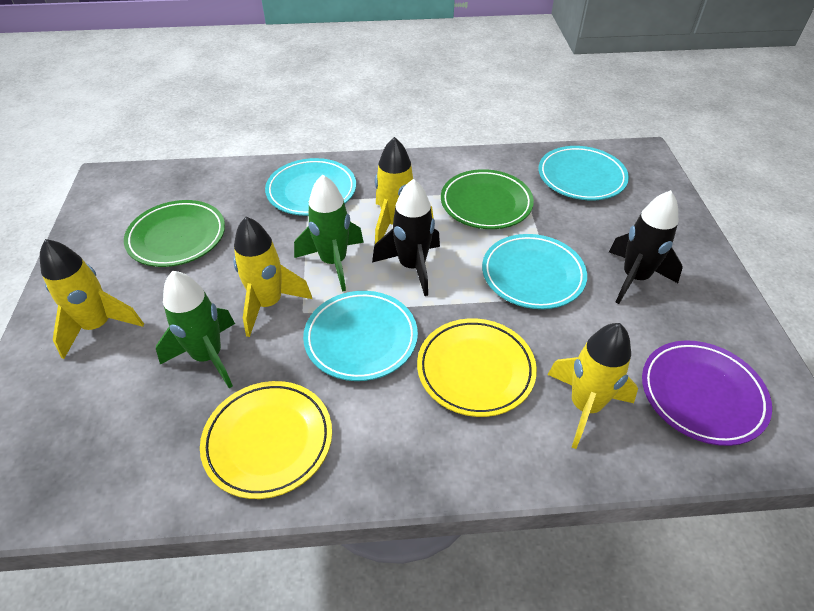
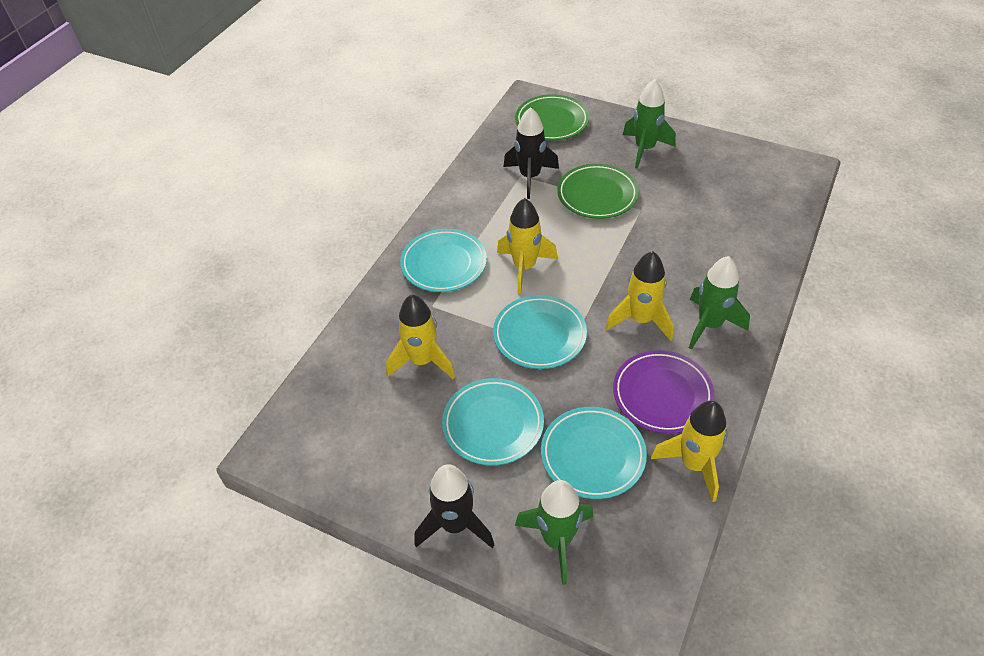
green rocket: [156,271,235,388] [294,175,364,292] = 2 -> [515,480,593,585] [623,79,676,169] [689,256,750,350] = 3
yellow plate: [200,381,332,499] [417,318,537,417] = 2 -> none = 0

